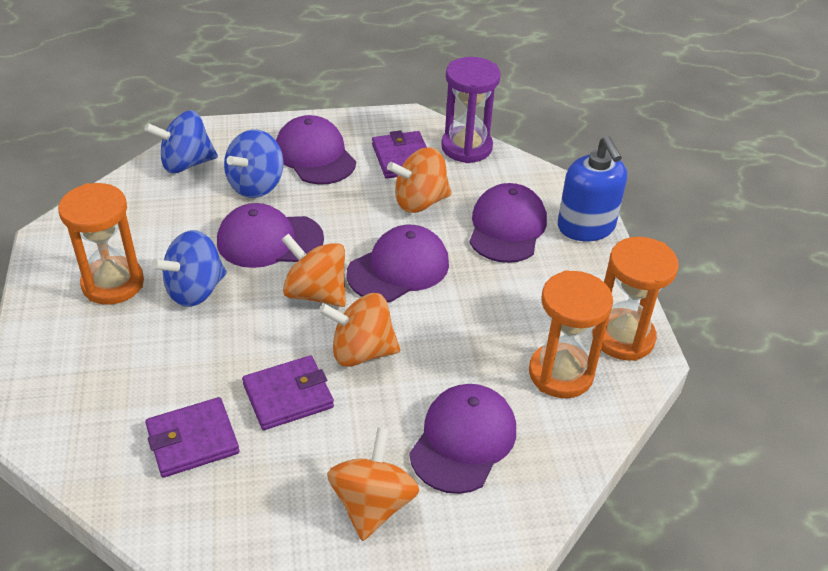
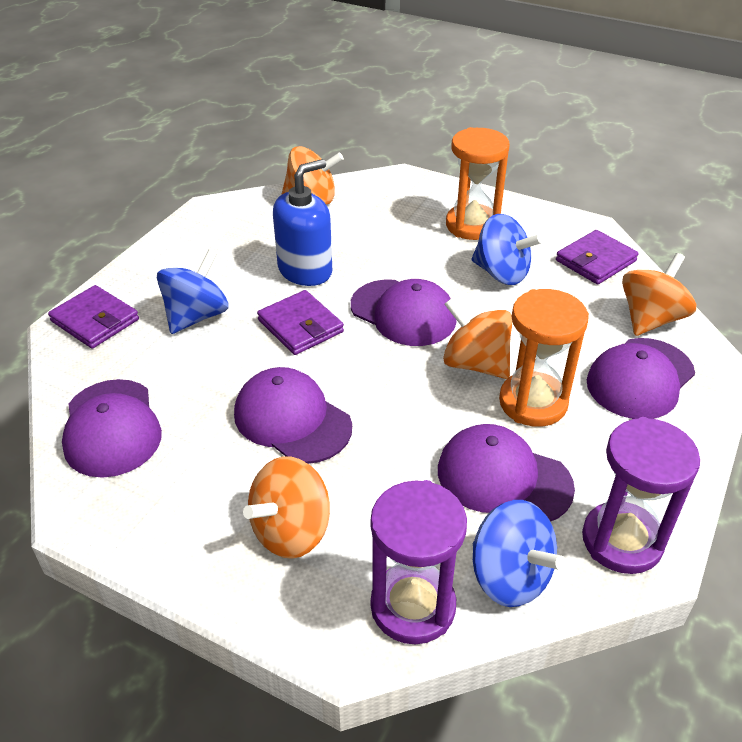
orange hourglass: [58,183,144,305] [529,270,613,398] [592,237,679,361] = 3 -> [446,127,510,240] [499,289,589,427] = 2
purple hourglass: [441,57,501,163] = 1 -> [370,480,467,644] [582,417,700,574] = 2

